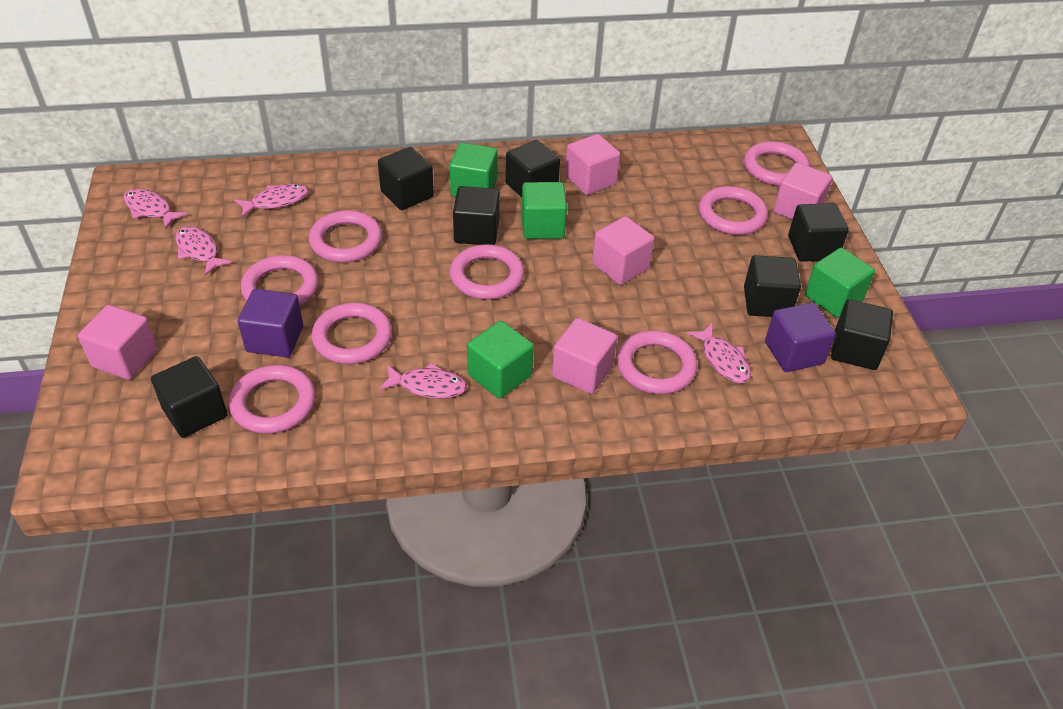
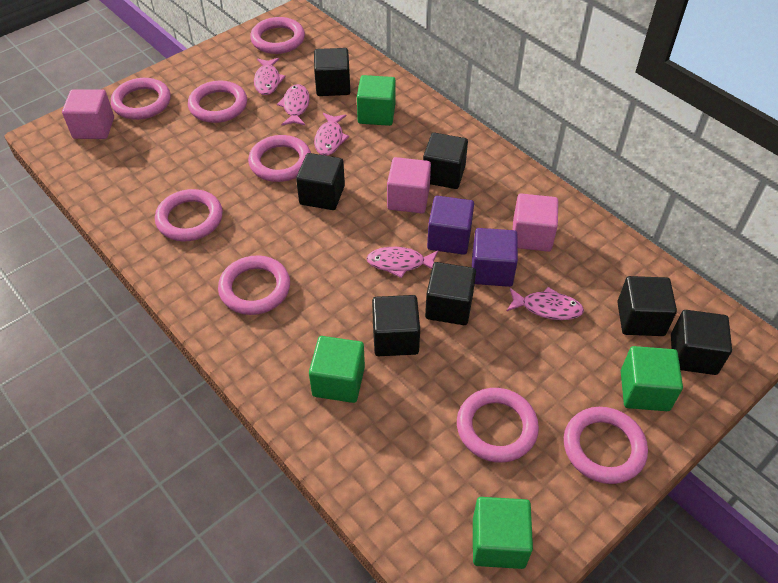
pink cube: [78,305,158,380] [552,318,617,394] [565,134,620,195] [592,216,654,285] [773,163,832,220] = 5 -> [62,89,114,139] [387,157,431,213] [513,194,558,252] = 3

